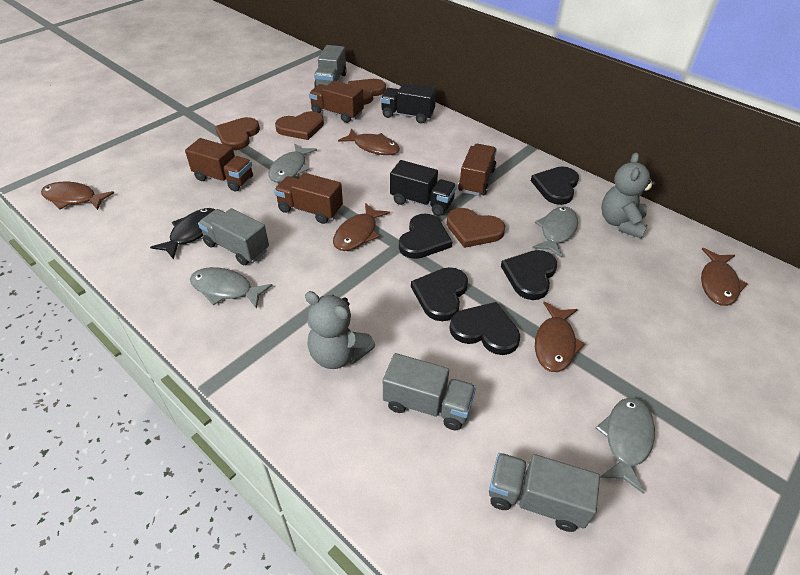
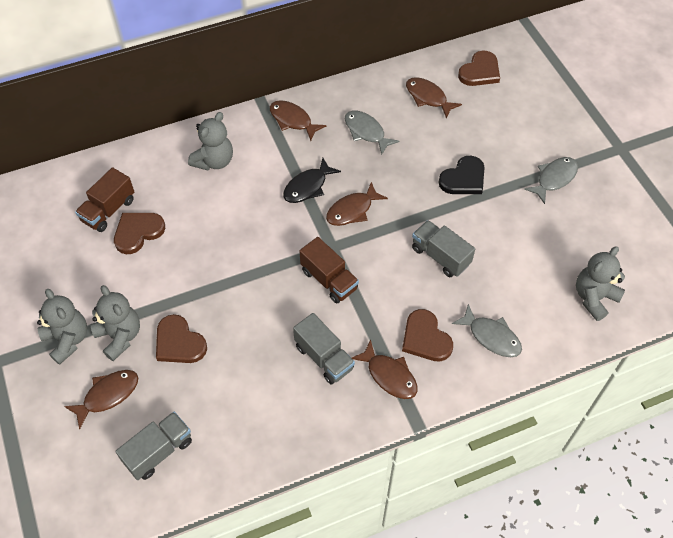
black heart: [399,214,452,259] [411,267,468,321] [449,302,520,355] [501,250,557,300] [531,166,579,205] = 5 -> [438,156,484,194] = 1
black truck: [381,83,436,124] [390,160,457,216] = 2 -> none = 0
brown truck: [185,138,253,192] [274,173,343,224] [309,80,364,123] [458,144,497,196] = 4 -> [75,167,134,232] [299,237,359,304] = 2
grey fish: [190,267,273,309] [269,143,317,182] [532,207,578,258] [596,397,655,494] = 4 -> [345,110,399,155] [452,304,522,357] [524,157,578,204] = 3
grey teddy bear: [305,291,375,369] [601,152,656,239] = 2 -> [37,289,87,365] [90,285,140,361] [188,112,233,171] [576,246,625,321] = 4
grey truck: [198,208,269,265] [314,45,347,87] [383,353,476,430] [489,453,600,532] = 4 -> [115,412,192,480] [293,313,355,385] [412,220,475,277] = 3

